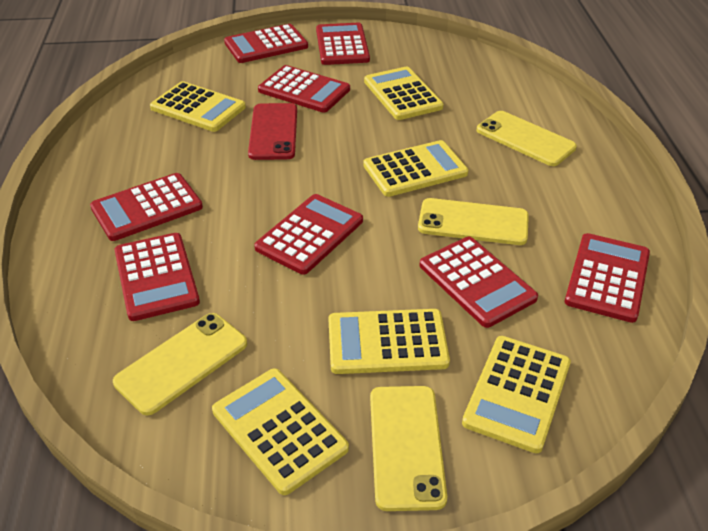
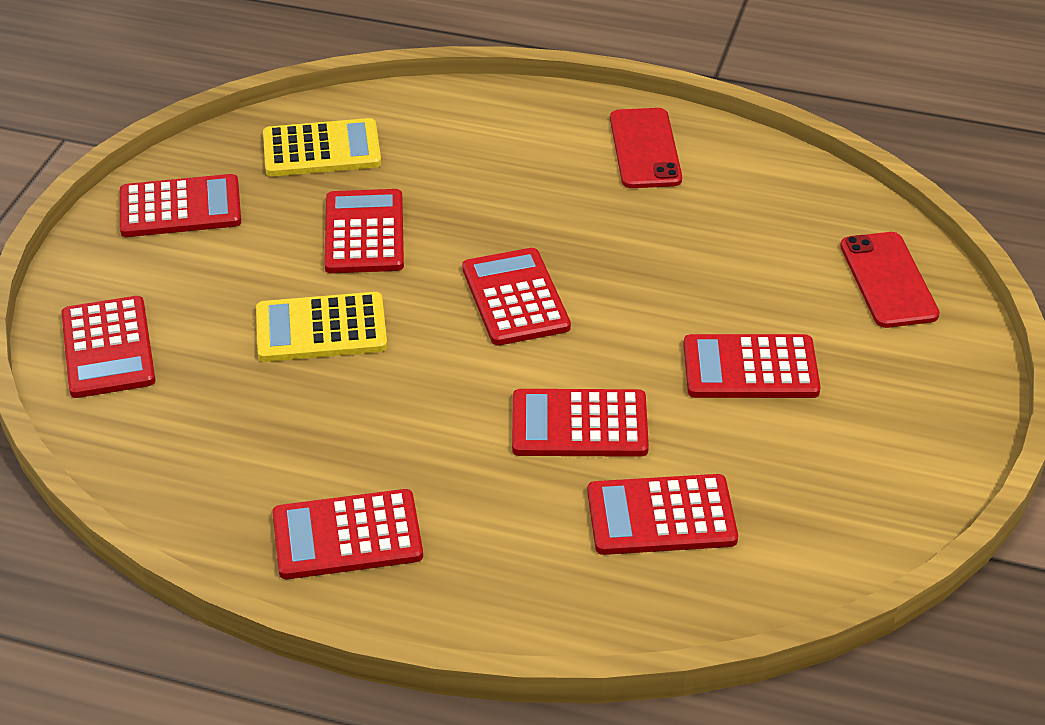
red phone: [248,103,297,160] = 1 -> [610,108,682,188] [840,232,940,328] = 2
yellow calculator: [150,81,246,132] [212,368,349,495] [329,309,450,374] [363,140,468,197] [364,66,444,120] [462,336,571,453] = 6 -> [256,292,387,362] [263,118,381,177] = 2
yellow phone: [113,313,247,416] [370,386,447,511] [418,198,529,245] [477,111,577,166] = 4 -> none = 0

